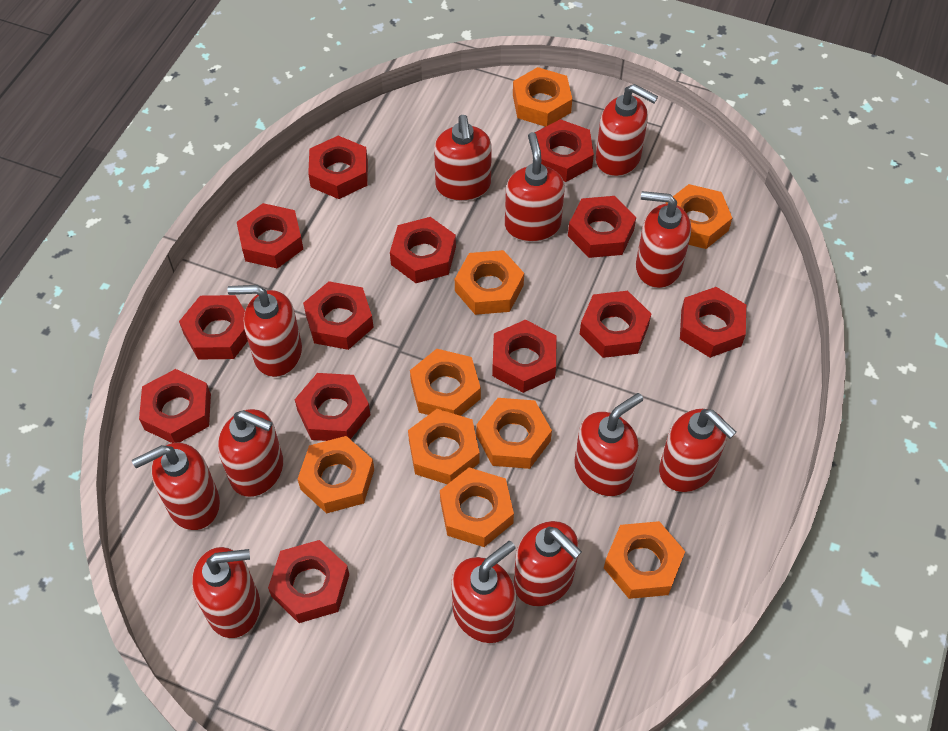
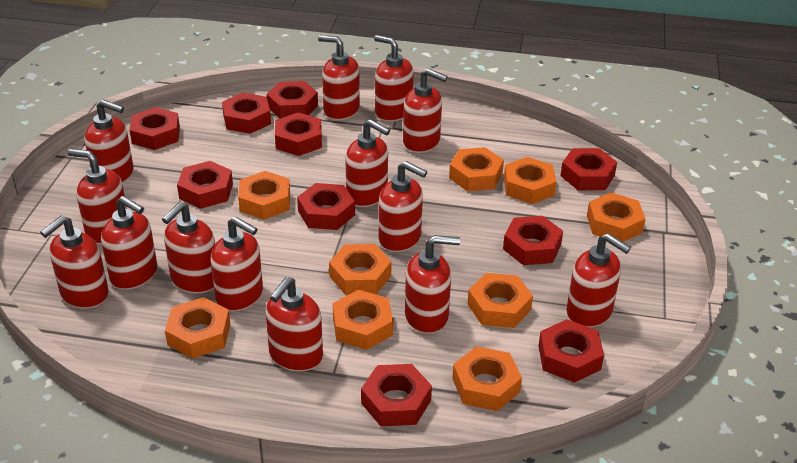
red nut: [139,369,211,443] [179,295,248,360] [237,203,303,269] [268,540,349,623] [295,373,370,441] [303,281,374,350] [308,136,368,199] [390,217,456,283] [492,320,556,393] [535,119,594,182] [568,196,636,258] [580,291,651,358] [680,287,746,358] = 13 -> [130,107,180,150] [177,161,233,209] [222,93,271,134] [267,81,318,119] [275,112,322,156] [297,183,355,230] [361,364,432,426] [503,216,563,265] [538,319,604,383] [561,148,617,190] = 10
red soap dispenser: [132,443,220,530] [192,547,260,638] [218,409,283,497] [227,285,302,377] [434,115,492,201] [451,541,516,643] [505,132,565,242] [514,521,582,606] [574,393,643,496] [596,84,658,177] [636,191,691,288] [659,409,736,492] = 12 -> [40,216,108,309] [68,149,127,244] [85,100,134,183] [101,196,157,290] [162,202,215,293] [211,216,263,312] [265,277,323,371] [318,35,360,120] [345,119,390,207] [374,35,414,122] [379,161,427,252] [403,68,448,153] [405,235,460,334] [566,233,631,328] = 14

